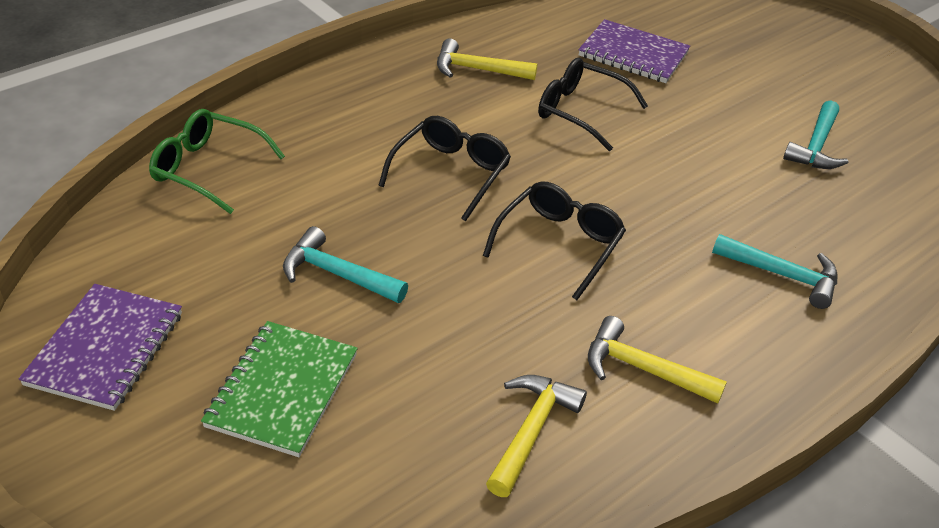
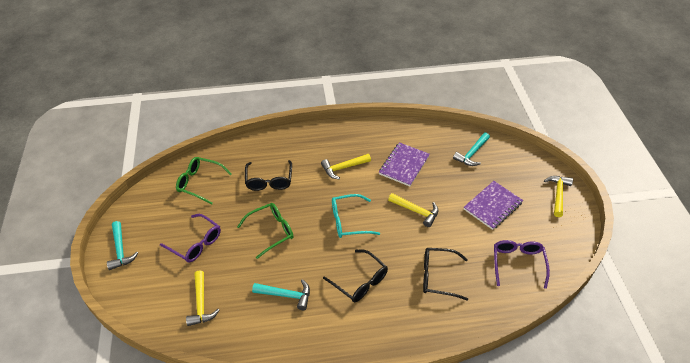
green glasses: [149,109,285,214] = 1 -> [176,157,232,205] [237,203,294,259] = 2
green notebook: [201,321,358,457] = 1 -> none = 0
purple glasses: none = 0 -> [160,214,221,263] [494,240,550,289] = 2
turquoise glasses: none = 0 -> [332,194,380,238] = 1
yellow hammer: [437,38,537,80] [486,375,587,497] [588,316,727,404] = 3 -> [186,271,220,326] [321,154,371,179] [388,193,438,227] [544,176,573,217] = 4

